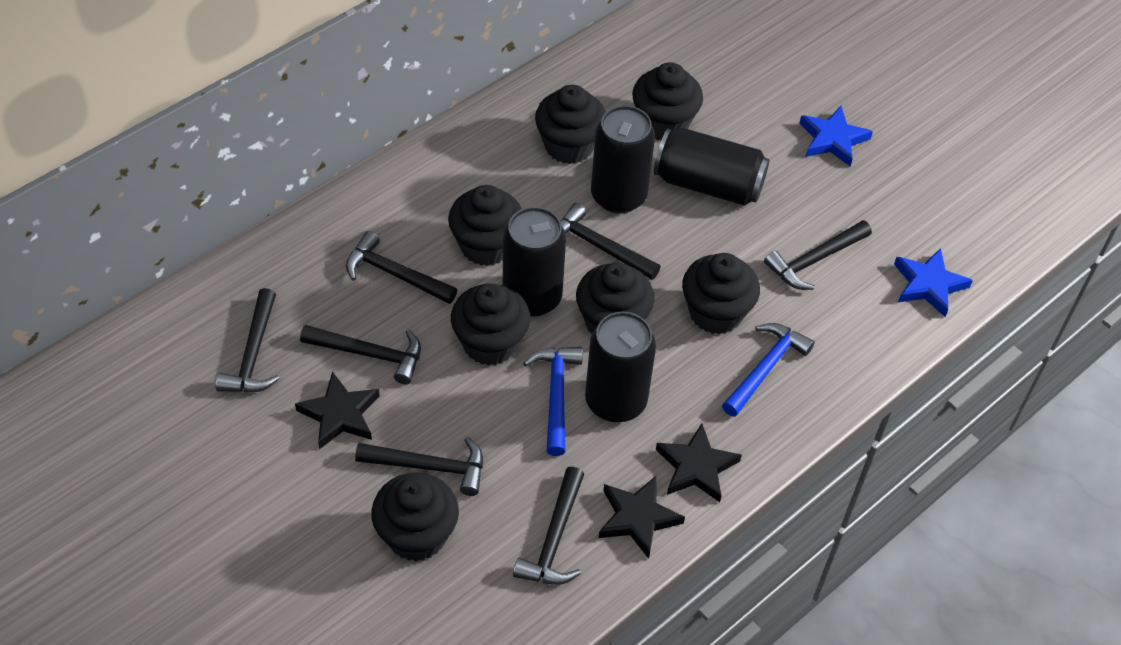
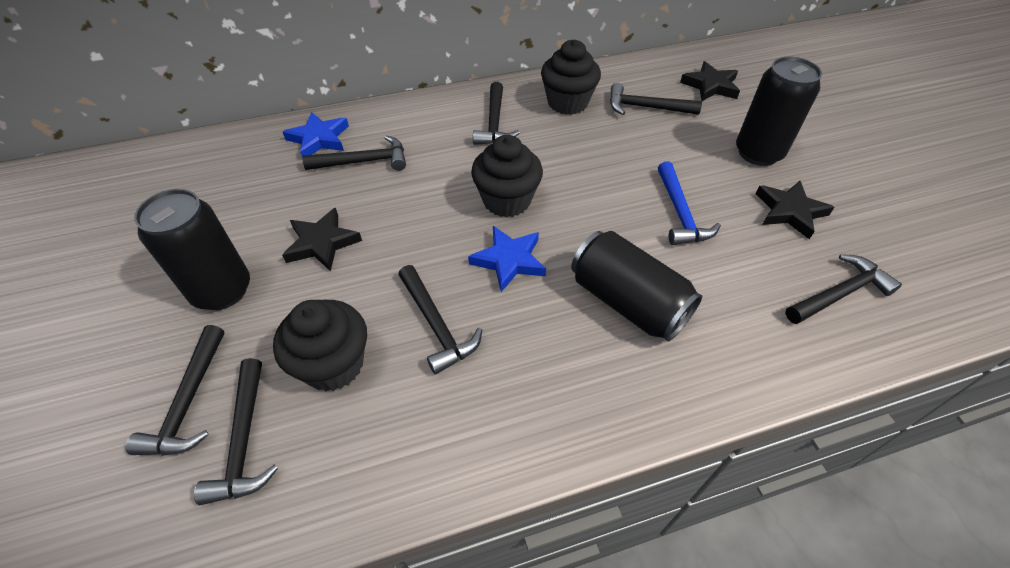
black can: [503,207,566,317] [585,312,656,422] [591,105,655,214] [654,128,769,206] = 4 -> [134,189,250,310] [571,231,702,342] [736,57,822,166] = 3
black cupcake: [371,472,459,561] [448,185,522,266] [451,283,530,366] [535,85,606,164] [576,262,654,334] [632,62,703,140] [682,253,760,334] = 7 -> [273,300,367,391] [471,135,543,218] [541,39,601,115] = 3
blue hammer: [523,347,583,456] [722,323,815,417] = 2 -> [658,161,721,245] = 1

